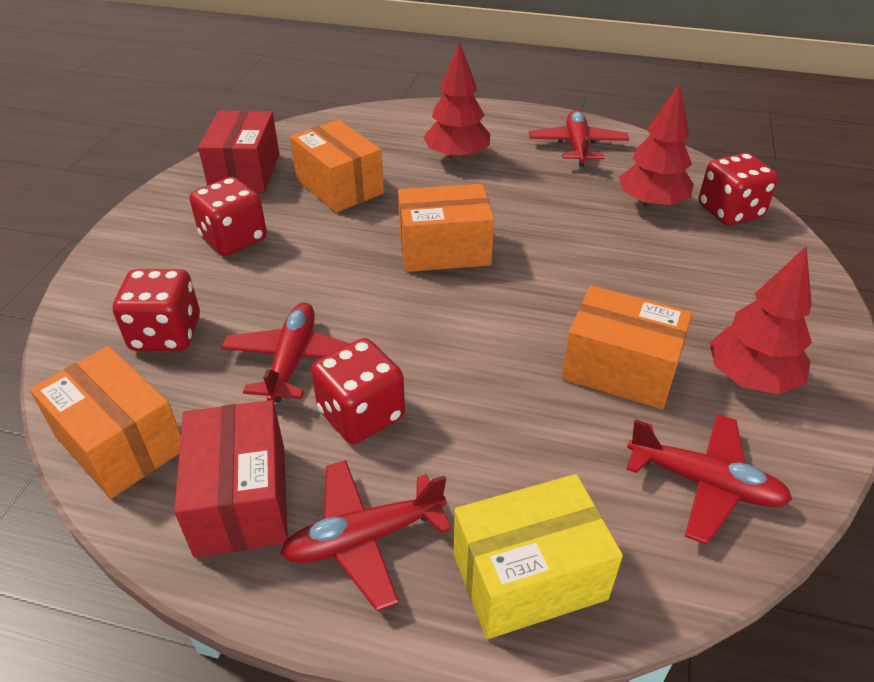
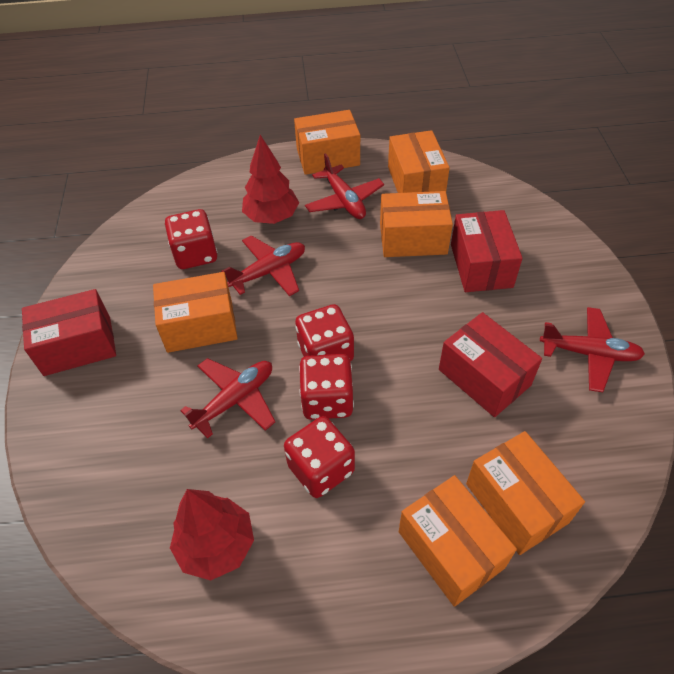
orange box: [30,346,181,499] [290,120,384,213] [398,184,494,272] [561,285,692,409] = 4 -> [153,272,238,353] [294,110,360,175] [380,191,453,257] [388,130,450,193] [399,475,517,607] [466,431,585,555] = 6
red box: [174,400,288,558] [198,110,279,193] = 2 -> [22,289,116,376] [439,312,542,417] [451,210,523,292] = 3
red tree: [423,42,490,162] [619,83,694,209] [710,246,812,394] = 3 -> [170,489,254,580] [242,135,299,224] = 2
yellow box: [453,474,623,639] = 1 -> none = 0

